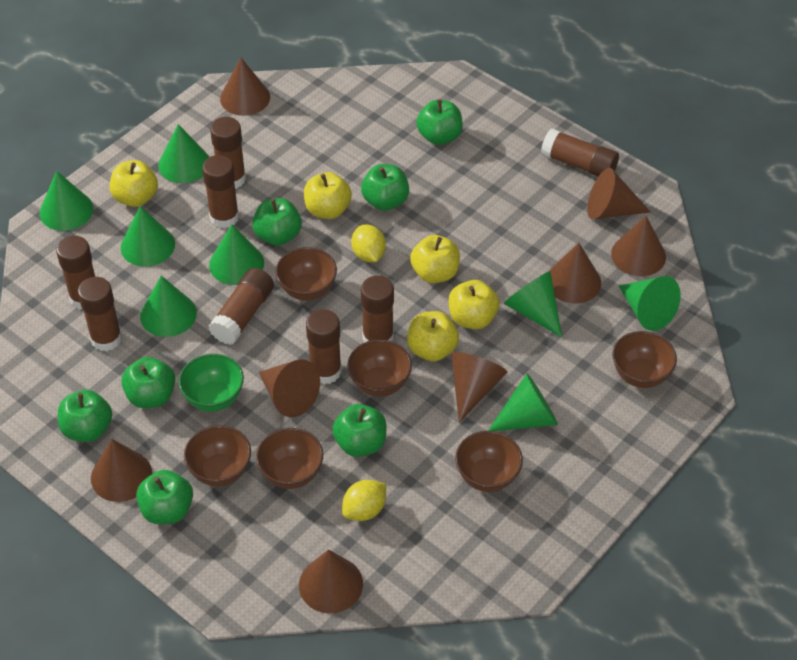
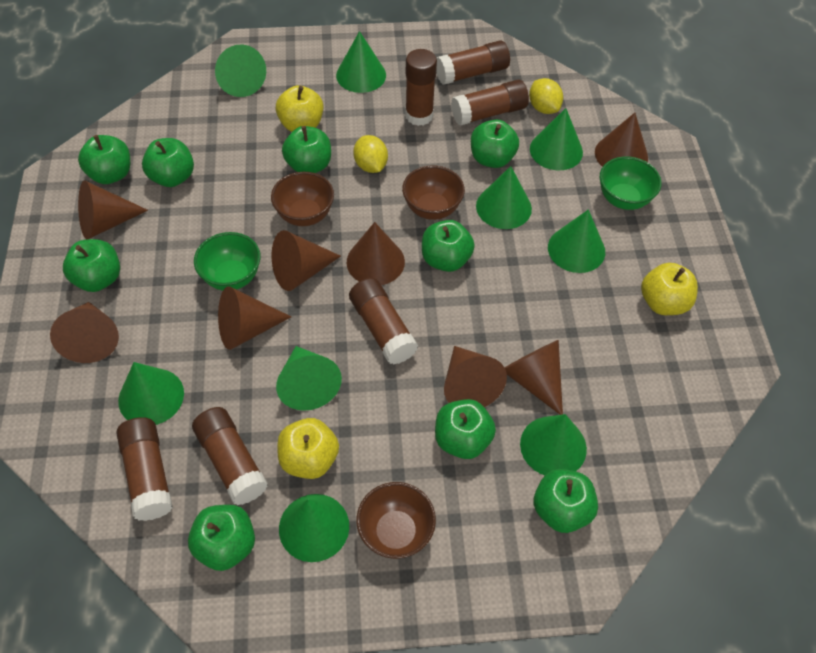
brown bowl: [184,425,251,486] [256,428,323,489] [275,247,337,300] [347,339,412,397] [455,431,523,492] [612,331,677,388] = 6 -> [271,172,334,226] [356,482,436,559] [402,166,465,220] = 3
brown glue stick: [56,236,95,309] [78,277,122,351] [202,155,239,228] [209,268,274,344] [210,117,246,189] [306,309,342,384] [361,276,394,343] [541,129,619,176] = 8 -> [117,417,173,521] [192,407,268,505] [349,278,418,365] [405,49,437,126] [436,40,510,85] [451,79,529,126] = 6
green apple: [58,390,112,442] [121,357,175,408] [136,470,193,524] [252,198,302,246] [332,404,387,457] [361,164,409,211] [416,99,463,145] = 7 -> [63,239,120,292] [78,135,130,184] [142,138,194,187] [188,505,255,571] [282,126,331,173] [422,220,475,272] [435,399,496,459] [471,119,519,168] [534,469,598,533] = 9
green bowl: [179,354,244,412] = 1 -> [194,232,261,291] [600,157,662,210] = 2
green cone: [40,171,93,231] [120,206,175,267] [140,276,197,337] [158,124,209,183] [209,224,264,285] [488,373,558,431] [504,271,562,338] [619,276,681,331] = 8 -> [118,362,184,425] [215,45,266,97] [276,346,342,411] [279,494,349,562] [336,31,386,93] [476,166,532,229] [520,414,587,475] [530,108,583,170] [548,209,605,273] = 9
yellow apple: [110,160,158,207] [304,172,352,219] [407,311,459,361] [410,235,460,283] [449,280,500,329] = 5 -> [276,85,323,132] [277,418,339,479] [641,263,698,315] = 3

